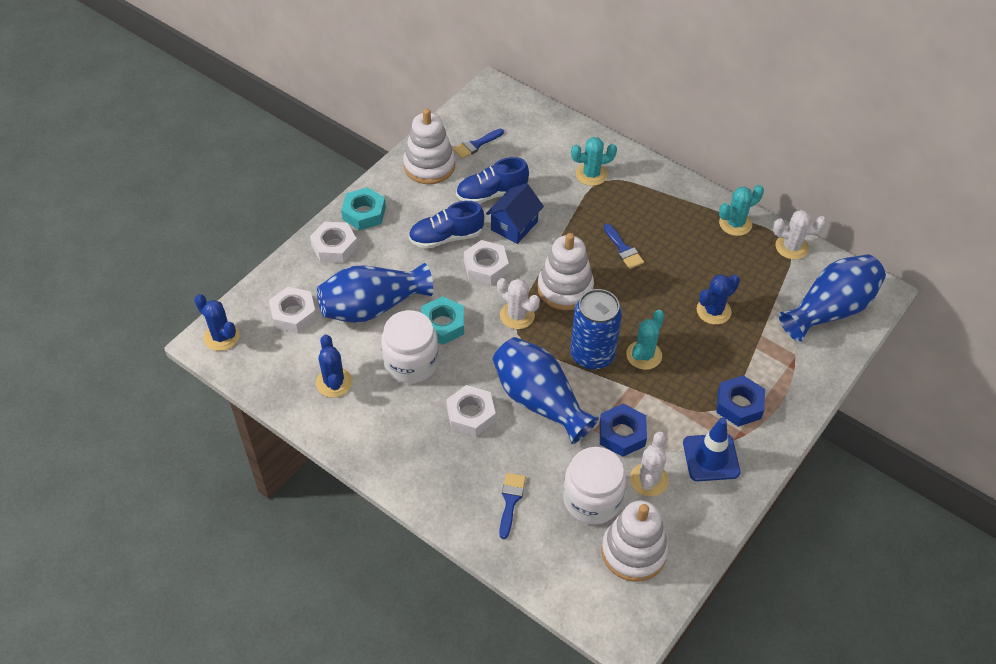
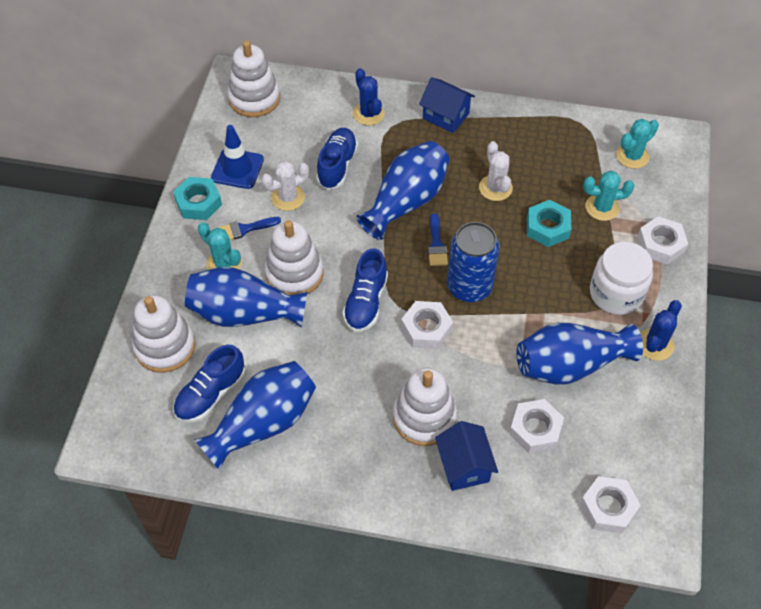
blue brush: [453,129,504,159] [499,473,526,539] [604,224,644,269] = 3 -> [218,217,281,240] [428,213,448,266] = 2
blue cactus: [194,294,240,351] [316,335,353,398] [697,274,740,325] = 3 -> [353,68,385,125] [640,300,682,361] = 2
blue house: [486,183,544,244] = 1 -> [419,77,475,133] [435,421,498,491] = 2
blue nut: [600,404,647,457] [716,375,765,427] = 2 -> none = 0
blue shoe: [409,201,484,249] [456,157,529,204] = 2 -> [173,345,245,423] [316,128,358,190] [343,248,388,332] = 3
blue vase: [317,263,433,323] [493,337,599,444] [779,254,886,341] = 3 -> [185,267,308,328] [194,361,316,471] [356,141,450,240] [516,323,643,385] = 4
white cactus: [497,278,540,329] [630,432,669,496] [773,210,826,260] = 3 -> [261,161,309,211] [479,141,513,201] = 2
white jar: [381,310,439,384] [563,447,626,524] = 2 -> [590,242,653,315] = 1
white stacking toy: [403,108,455,184] [538,233,594,310] [601,500,668,582] = 3 -> [132,295,196,373] [228,40,280,117] [265,220,324,295] [393,368,457,446] = 4

